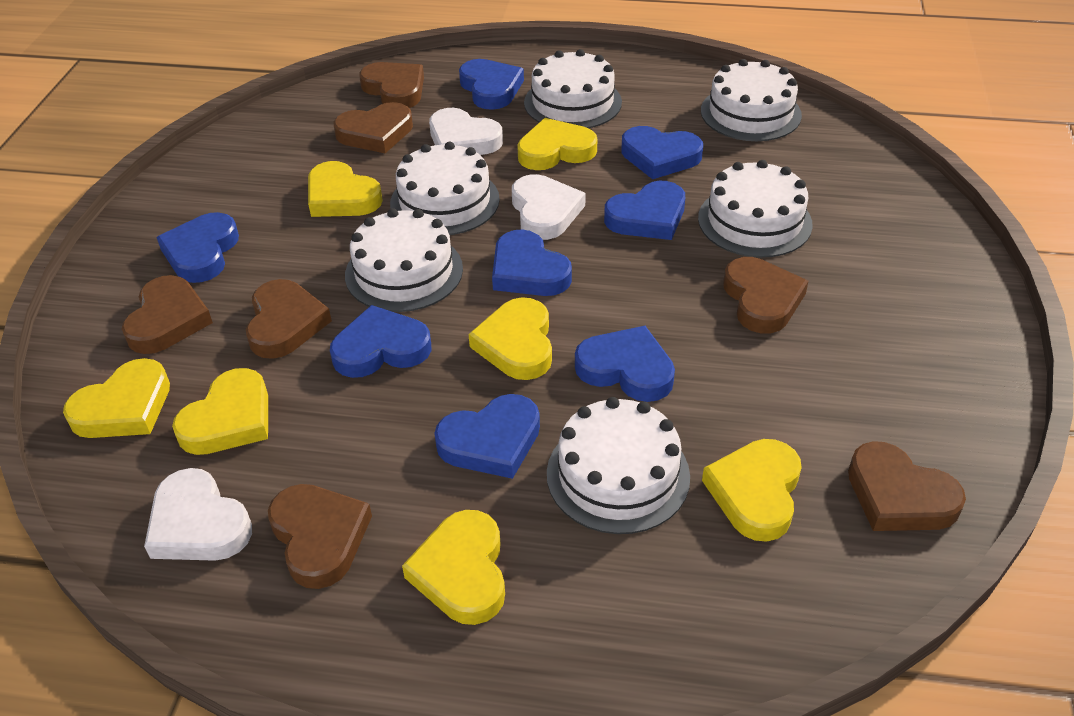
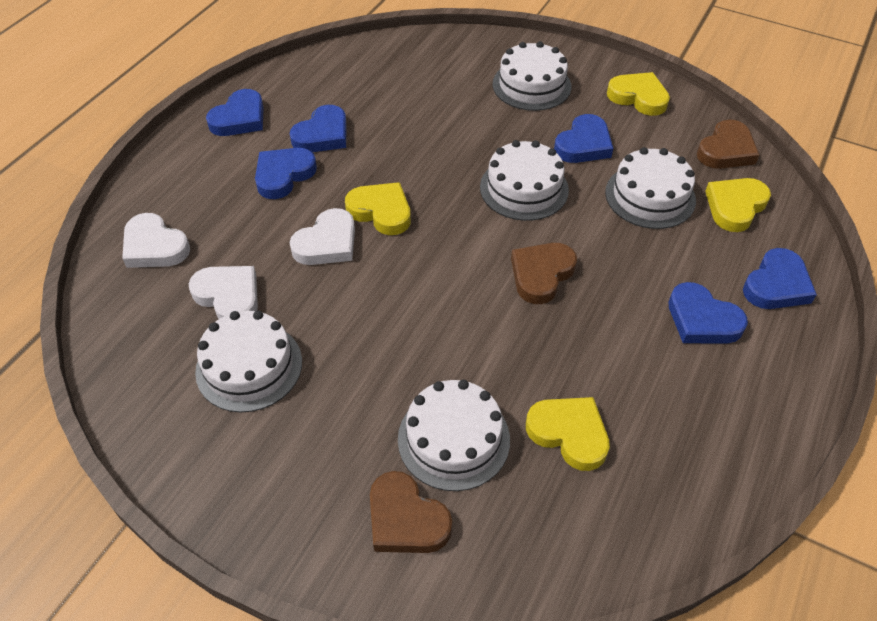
blue heart: [156,212,239,283] [330,305,431,378] [434,394,540,479] [459,59,524,110] [492,229,572,296] [575,326,675,402] [604,181,685,240] [621,126,703,179] = 8 -> [206,89,264,136] [255,148,317,199] [290,105,347,152] [554,114,613,163] [669,282,748,343] [743,248,817,309] = 6
brown heart: [122,275,213,354] [246,279,332,359] [268,484,372,589] [334,102,413,153] [359,62,424,108] [723,257,809,333] [848,441,966,531] = 7 -> [370,471,452,553] [511,243,577,304] [697,120,759,169] = 3
white cake: [345,208,463,312] [390,142,500,235] [524,49,622,128] [547,397,690,534] [698,160,813,258] [701,59,802,141] = 6 -> [195,311,302,412] [398,380,510,491] [480,140,569,221] [492,41,571,111] [605,147,696,229] = 5
yellow heart: [63,358,170,438] [172,368,268,455] [308,161,383,217] [402,510,505,625] [469,297,552,380] [517,118,597,170] [702,439,802,542] = 7 -> [345,182,411,235] [526,397,610,471] [607,72,670,116] [705,178,771,232] = 4

